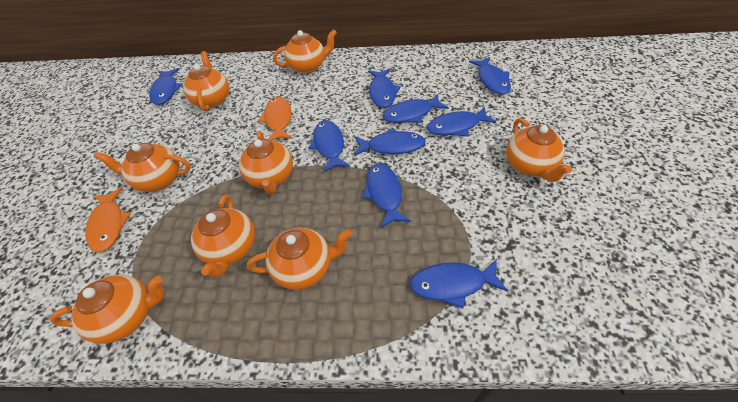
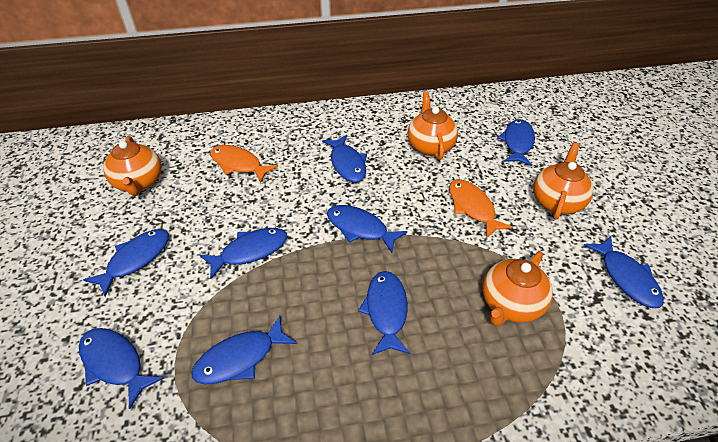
orange teapot: [50,275,164,344] [94,143,191,192] [183,51,229,111] [191,195,255,278] [239,131,293,194] [247,227,352,290] [273,29,337,74] [506,118,572,182] = 8 -> [103,136,162,196] [408,91,458,160] [483,251,553,326] [533,143,593,220] = 4

